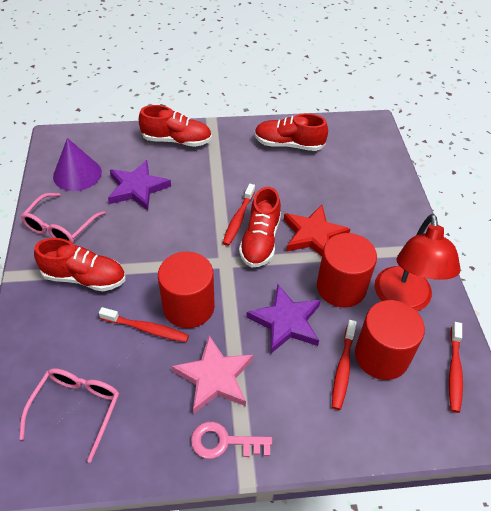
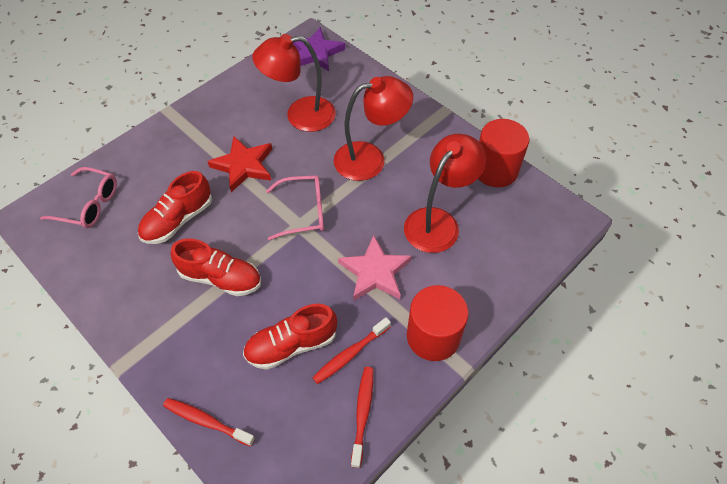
pink key: [191,422,272,459] = 1 -> none = 0
purple cone: [53,138,102,191] = 1 -> none = 0
purple star: [108,160,171,211] [246,284,321,353] = 2 -> [293,27,345,71] = 1
red cylinder: [158,252,215,328] [317,233,377,308] [355,300,425,380] = 3 -> [407,285,469,361] [478,119,529,187] = 2
red lamp: [375,214,461,311] = 1 -> [252,34,336,132] [334,76,413,181] [404,134,486,253] = 3
red shoe: [34,238,125,291] [139,105,212,147] [239,187,281,267] [254,113,328,151] = 4 -> [138,171,212,244] [171,238,261,296] [243,304,337,370] = 3
red toothbrush: [99,307,189,342] [223,184,255,246] [332,320,357,410] [449,322,463,413] = 4 -> [163,398,255,447] [312,317,391,384] [351,367,373,468] = 3

